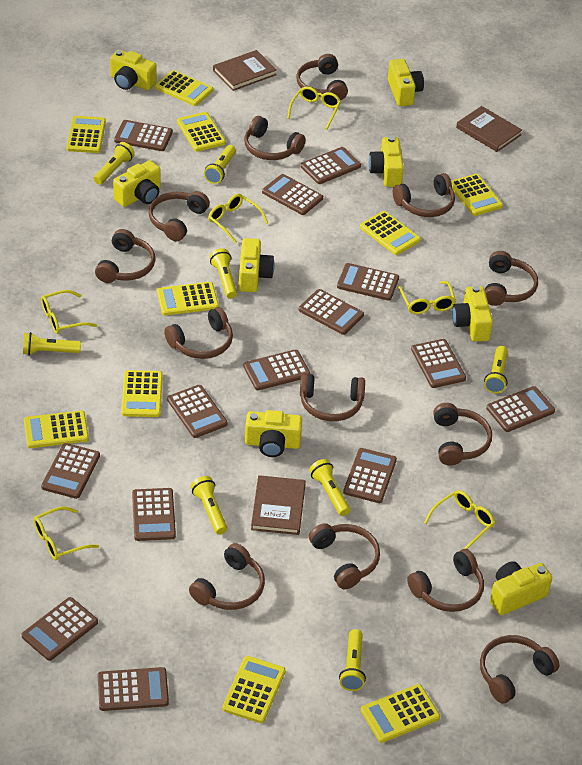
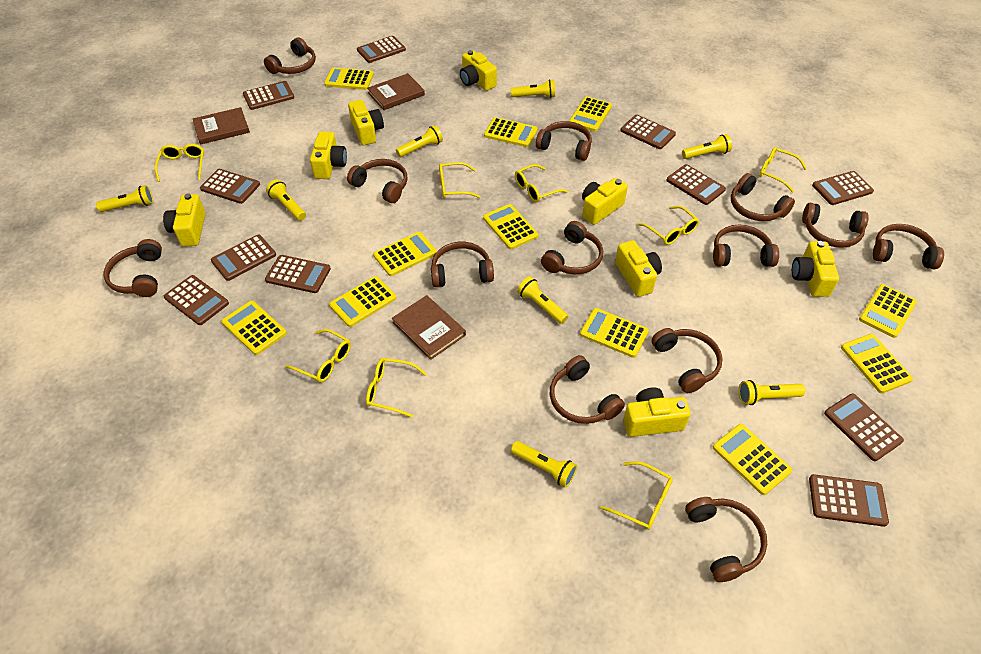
brown calculator: [22,597,98,661] [41,443,100,499] [98,667,169,711] [114,120,173,151] [132,488,176,541] [167,385,228,438] [243,349,311,390] [262,174,323,215] [299,289,364,335] [301,147,361,184] [337,263,399,301] [343,448,397,503] [411,339,466,388] [486,386,555,432] = 14 -> [164,275,229,325] [200,169,260,204] [211,234,276,281] [243,81,294,110] [265,255,331,293] [357,36,406,63] [620,115,676,149] [666,164,726,205] [809,474,889,527] [812,171,874,205] [824,393,904,461] = 11
yellow calculator: [24,411,89,448] [66,116,106,153] [121,370,163,417] [155,70,213,106] [157,282,219,315] [177,112,226,152] [222,656,285,723] [360,211,421,255] [361,684,440,743] [451,174,503,216] = 10 -> [221,301,287,355] [324,68,374,90] [329,276,397,327] [373,232,437,276] [483,204,538,250] [484,117,538,147] [569,96,612,132] [580,308,649,358] [713,424,792,495] [841,334,913,393] [859,284,917,338] = 11
yellow glasses: [33,507,99,560] [41,290,97,334] [208,194,268,244] [287,86,341,129] [398,281,456,314] [424,490,495,549] = 6 -> [155,144,204,182] [285,329,351,382] [366,358,426,418] [439,162,481,198] [515,164,568,202] [600,461,673,530] [638,206,699,245] [759,147,807,192] = 8

